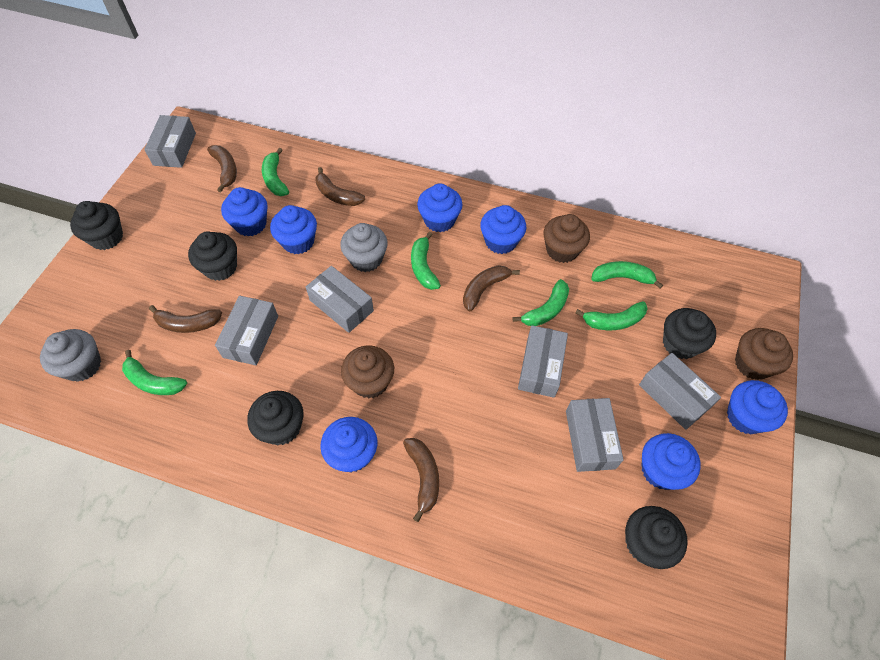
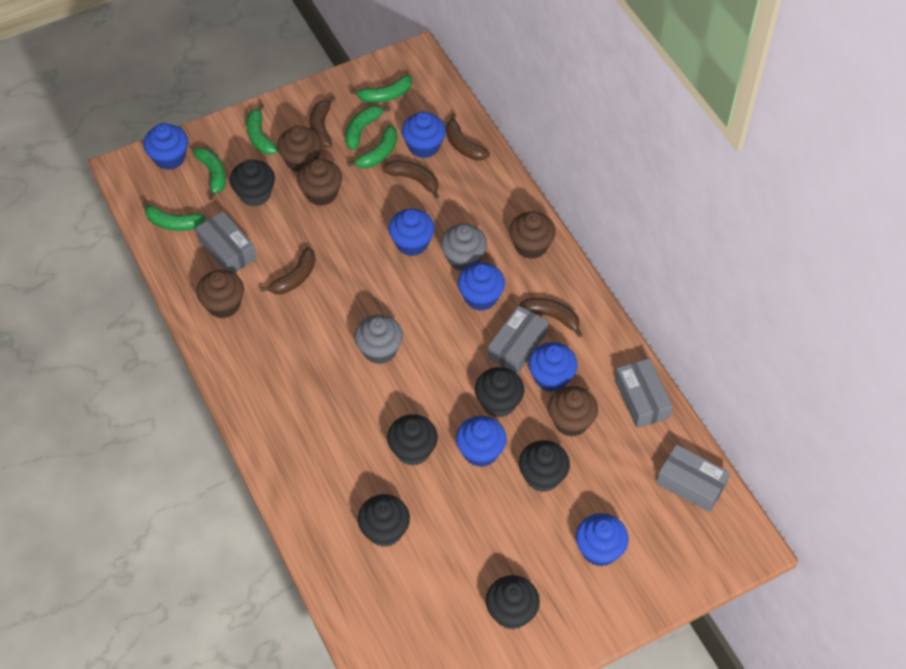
black cupcake: [70,201,123,250] [188,231,237,281] [247,391,304,445] [625,506,688,569] [663,308,716,359] = 5 -> [230,159,275,207] [358,494,410,547] [387,414,438,466] [475,367,524,418] [486,575,540,629] [519,440,570,492] = 6
brown cupcake: [341,346,394,398] [543,214,590,263] [735,328,793,380] = 3 -> [196,270,244,318] [277,126,322,173] [297,159,342,206] [509,212,556,259] [548,386,598,437] = 5
grey box: [144,115,196,168] [215,296,278,365] [306,266,374,333] [518,325,568,398] [566,398,624,472] [639,353,721,430] = 6 -> [195,211,257,273] [488,306,548,374] [615,358,673,428] [656,444,730,512] = 4

